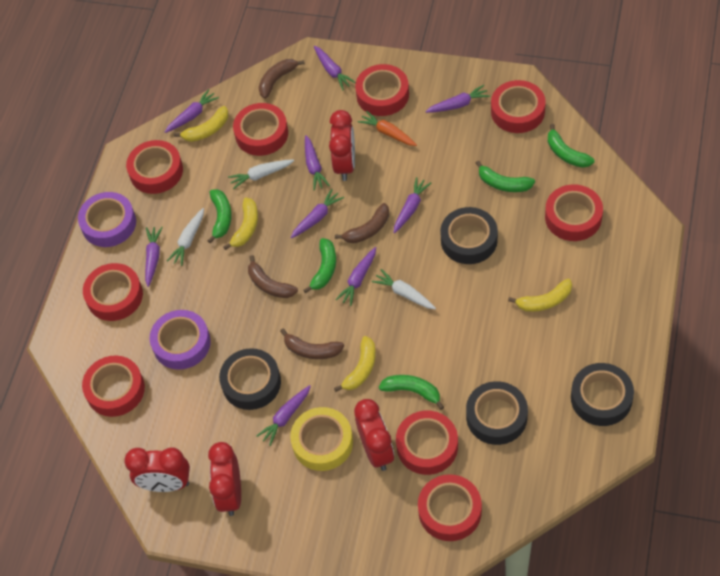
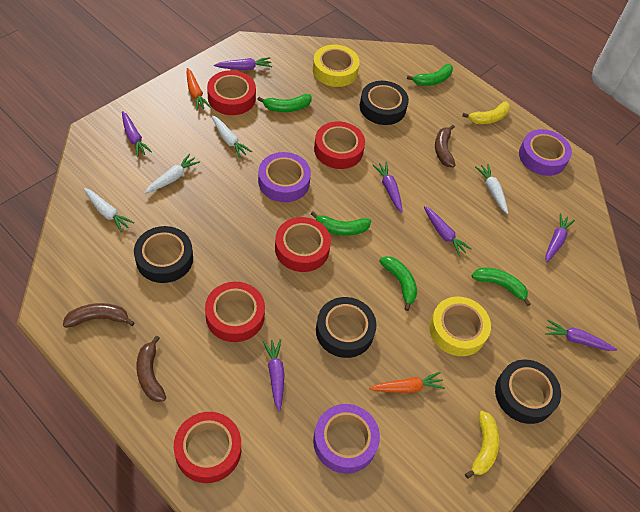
brown banana: [248,255,298,298] [259,59,305,99] [280,328,344,359] [335,203,389,243] = 4 -> [63,303,135,328] [136,335,166,402] [435,125,456,167] = 3
orange carrot: [358,111,417,146] = 1 -> [187,68,211,111] [369,372,445,393] = 2
purple carrot: [145,227,163,287] [165,89,219,133] [256,385,311,446] [290,189,344,238] [305,135,330,190] [314,46,356,90] [335,247,376,306] [394,177,431,233] [425,85,490,113] = 9 -> [122,111,152,157] [214,57,272,70] [263,339,285,411] [373,162,403,213] [424,206,471,257] [545,213,575,263] [545,320,617,351] = 7
purple tape: [78,192,136,247] [150,310,211,370] = 2 -> [258,152,311,202] [313,404,380,474] [519,129,572,176] = 3
red clock: [124,447,190,492] [208,442,241,516] [329,110,355,181] [354,399,394,471] = 4 -> none = 0
red tape: [82,356,145,417] [83,263,143,321] [126,140,183,194] [233,103,288,156] [355,64,409,116] [396,411,458,475] [418,474,482,541] [491,80,546,133] [545,184,603,241] = 9 -> [174,412,241,483] [205,282,265,342] [207,70,256,115] [275,217,331,272] [314,121,365,169] = 5
white carrot: [167,208,204,266] [228,159,294,189] [371,269,436,310] = 3 -> [84,188,134,233] [145,153,200,193] [212,115,252,158] [475,164,508,214] = 4
yellow banana: [174,106,229,142] [223,198,258,250] [334,336,376,392] [508,279,572,312] = 4 -> [462,101,510,124] [465,411,500,479] = 2
yellow tape: [290,407,353,471] = 1 -> [313,45,360,87] [429,296,491,356] = 2

